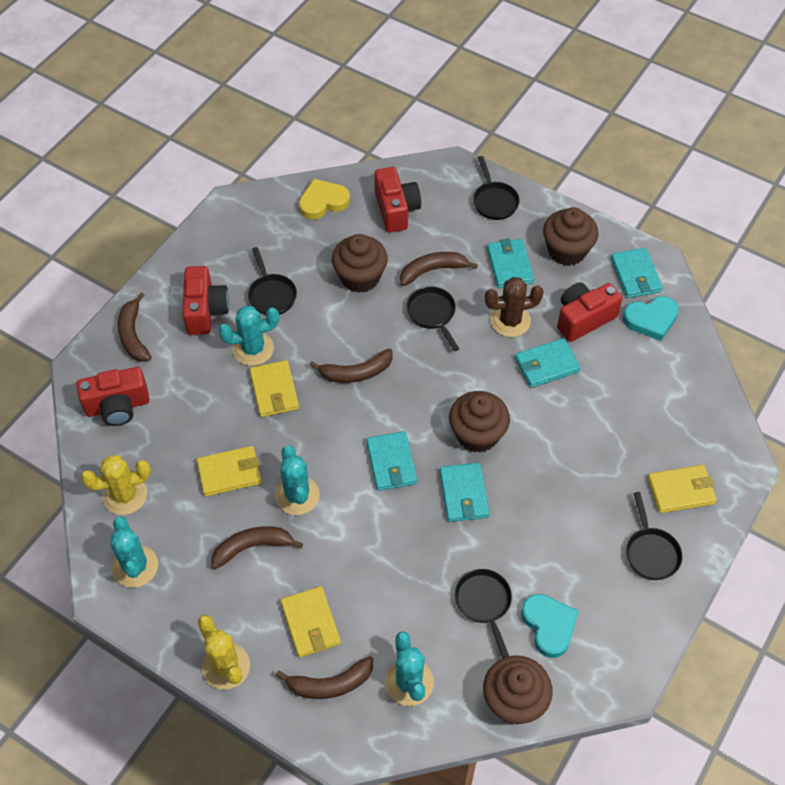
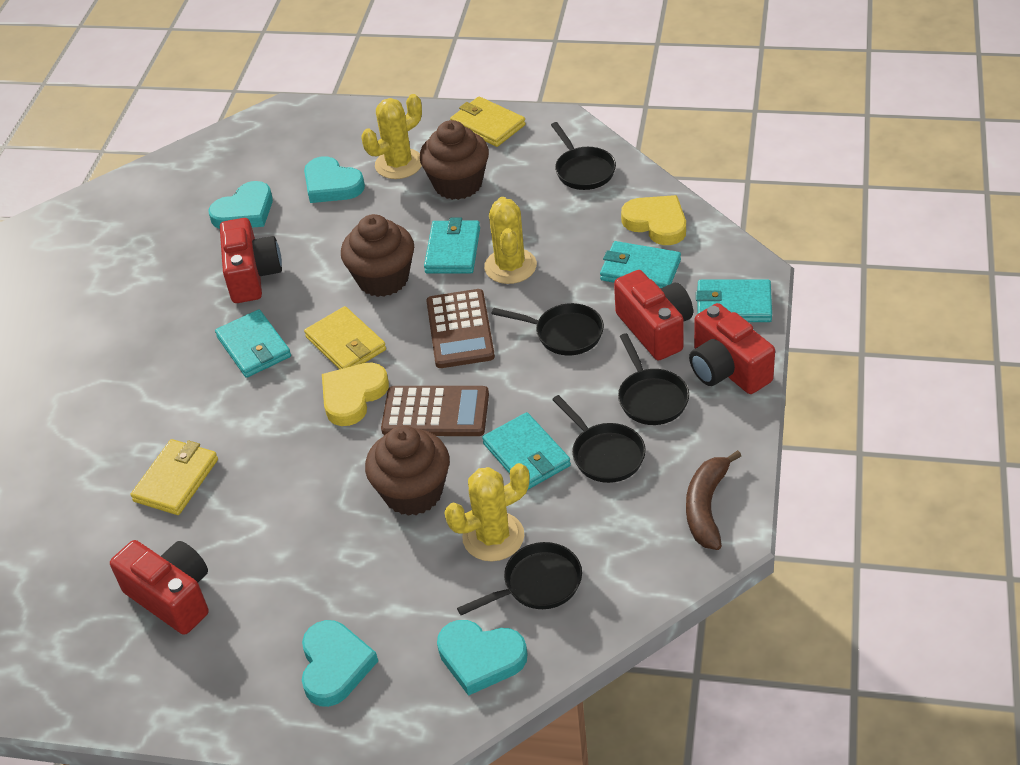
brown banana: [118,293,151,362] [211,526,303,569] [276,656,373,699] [309,349,392,383] [400,252,478,286] = 5 -> [686,450,741,550] = 1
brown cactus: [485,277,544,337] = 1 -> none = 0
brown calculator: none = 0 -> [381,386,489,436] [426,289,495,368] = 2
brown cupcake: [332,234,388,293] [449,391,510,453] [483,655,553,725] [543,207,599,266] = 4 -> [341,214,414,297] [365,426,450,516] [419,120,489,200] = 3
turquoise cactus: [110,517,158,588] [218,306,279,366] [275,445,320,515] [385,631,434,706] = 4 -> none = 0
turquoise heart: [521,594,579,658] [623,296,679,341] = 2 -> [209,181,273,229] [302,620,378,707] [304,156,365,203] [437,620,527,696] = 4
yellow cactus: [81,455,151,515] [198,615,250,690] = 2 -> [361,94,422,179] [445,463,529,561] [484,197,537,284] = 3
yellow heart: [299,179,350,220] = 1 -> [322,363,389,426] [621,195,686,245] = 2
yellow wallet: [197,446,262,496] [250,360,299,417] [281,586,341,658] [648,465,717,513] = 4 -> [131,439,218,515] [304,306,386,369] [450,97,526,147] = 3

